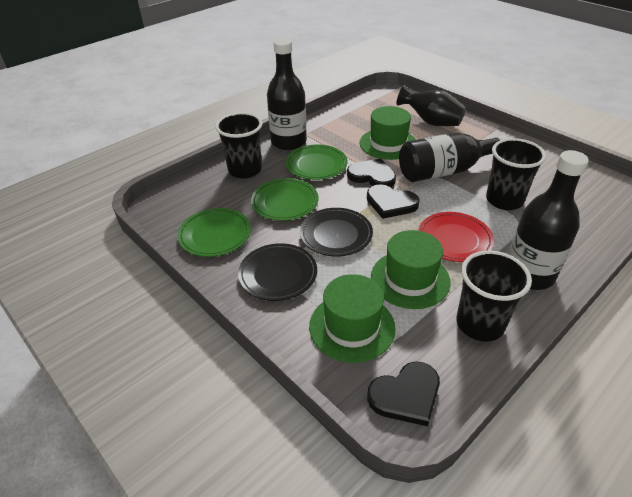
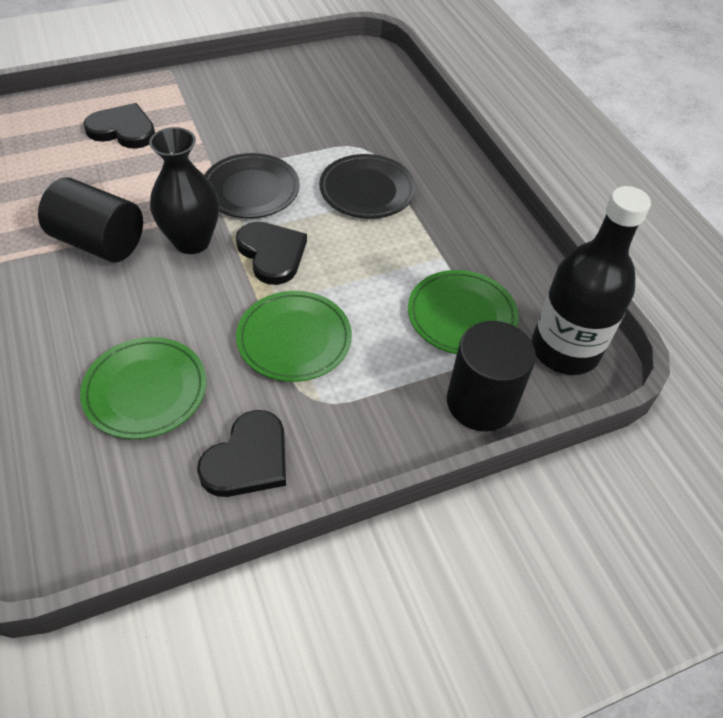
black bottle: [267,38,307,150] [399,133,508,182] [509,150,589,290] = 3 -> [532,186,651,375] = 1
black cup: [215,112,262,179] [456,250,532,342] [486,138,546,210] = 3 -> none = 0
black cylinder: none = 0 -> [38,177,143,262] [447,321,536,432] = 2
green hat: [309,274,396,363] [360,106,416,160] [371,230,451,309] = 3 -> none = 0
red plate: [418,212,494,262] = 1 -> none = 0

